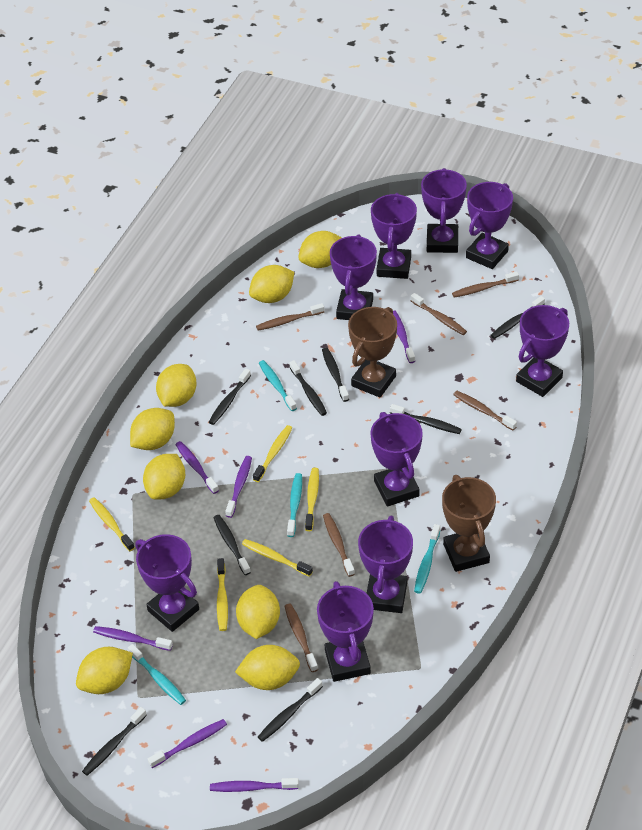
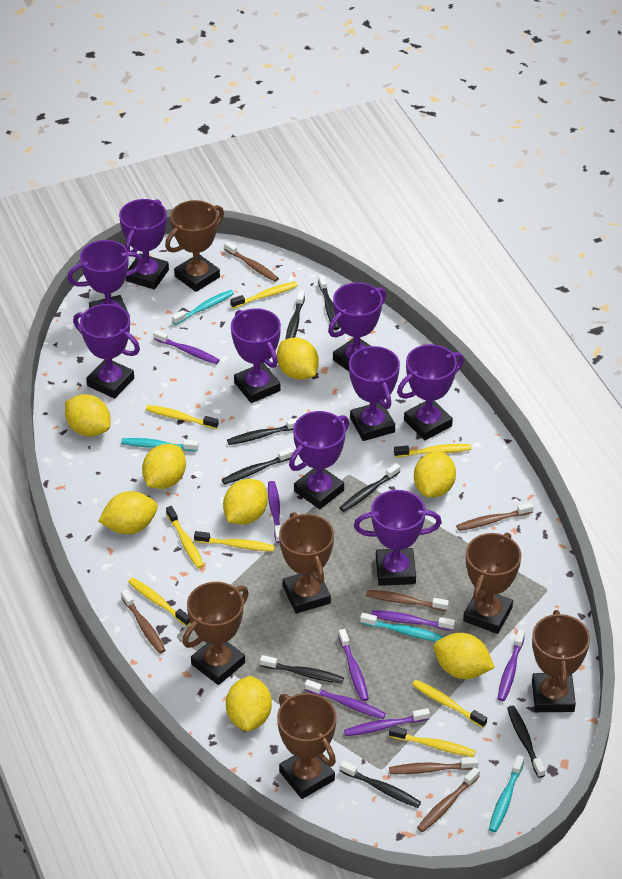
brown trophy: [348,307,397,398] [442,475,496,572] = 2 -> [165,200,224,292] [182,582,249,685] [277,693,337,799] [279,512,334,613] [463,533,521,634] [532,610,590,712] = 6
purple toothbrush: [93,626,173,651] [148,719,227,768] [175,441,219,494] [210,778,299,792] [225,456,252,518] [393,310,415,363] = 6 -> [153,330,219,364] [268,481,281,543] [305,679,386,719] [338,629,369,701] [344,708,430,736] [371,610,455,631] [498,629,525,701] = 7
yellow toothbrush: [89,497,135,551] [217,558,228,631] [242,539,313,577] [253,425,292,482] [305,468,319,531] = 5 -> [128,578,190,626] [146,405,219,429] [166,506,204,568] [194,531,275,552] [230,282,298,308] [389,726,476,757] [394,444,471,457] [412,680,487,728] = 8

